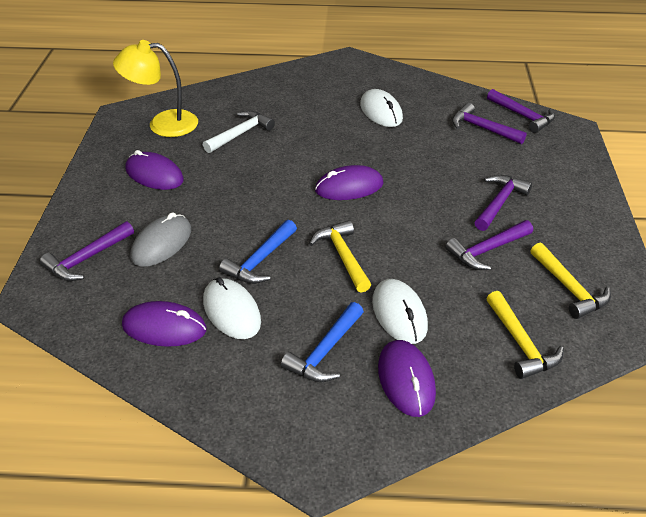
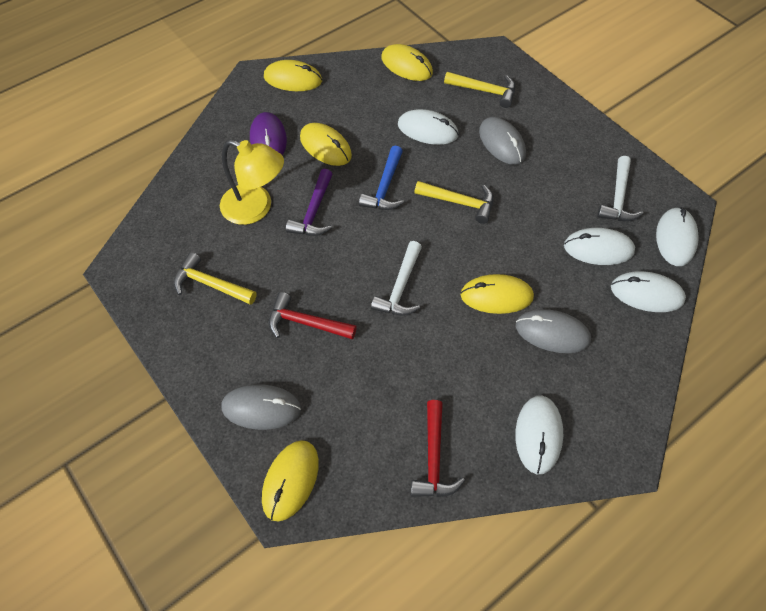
blue hammer: [219,220,297,284] [281,302,364,382] = 2 -> [359,146,404,210] = 1
grey mouse: [130,212,191,267] = 1 -> [221,385,301,430] [479,117,526,165] [516,309,591,353] = 3
purple hammer: [40,221,134,281] [445,220,533,270] [452,103,527,144] [474,175,532,231] [487,89,555,133] = 5 -> [286,169,333,236] = 1
purple mouse: [122,301,207,347] [125,150,184,190] [315,165,384,200] [378,340,436,417] = 4 -> [250,112,287,155] = 1
red hammer: none = 0 -> [269,292,357,339] [411,400,465,497] = 2
white hammer: [203,111,275,153] = 1 -> [371,241,422,316] [597,156,644,221] = 2
white mouse: [203,277,261,339] [360,89,403,127] [372,279,428,344] = 3 -> [398,109,459,145] [515,396,563,474] [564,228,635,265] [611,271,686,312] [656,207,699,266] = 5
yellow mouse: none = 0 -> [262,440,319,522] [264,60,322,91] [300,123,352,166] [381,44,433,81] [460,274,534,314] = 5

